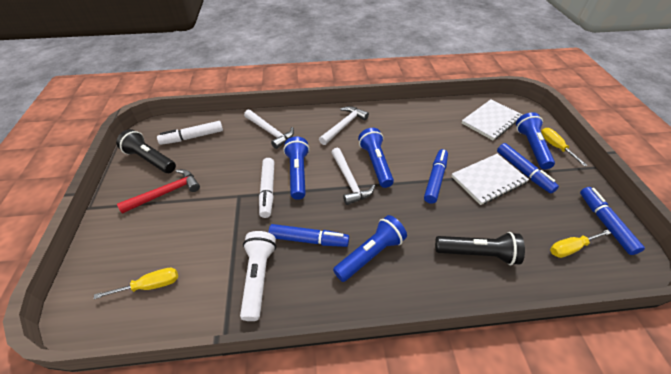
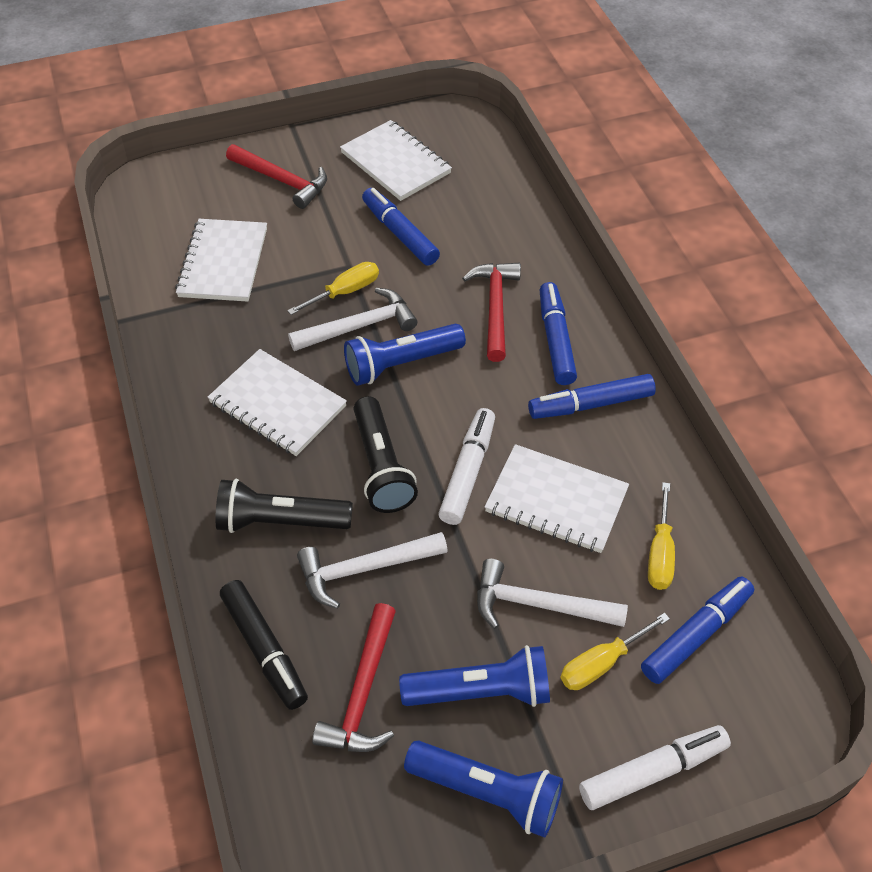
black marker: none = 0 -> [220,580,308,710] = 1
blue flashlight: [283,137,309,200] [333,215,407,282] [358,128,394,188] [516,112,555,169] = 4 -> [344,324,466,386] [399,645,550,707] [404,740,563,837] = 3
red hammer: [117,169,200,214] = 1 -> [226,144,327,209] [312,603,396,752] [462,263,521,362] = 3
white flashlight: [240,231,276,321] = 1 -> none = 0
white notebook: [451,154,529,205] [462,99,522,140] = 2 -> [175,219,267,302] [207,349,347,456] [340,120,452,201] [485,444,629,553] = 4

